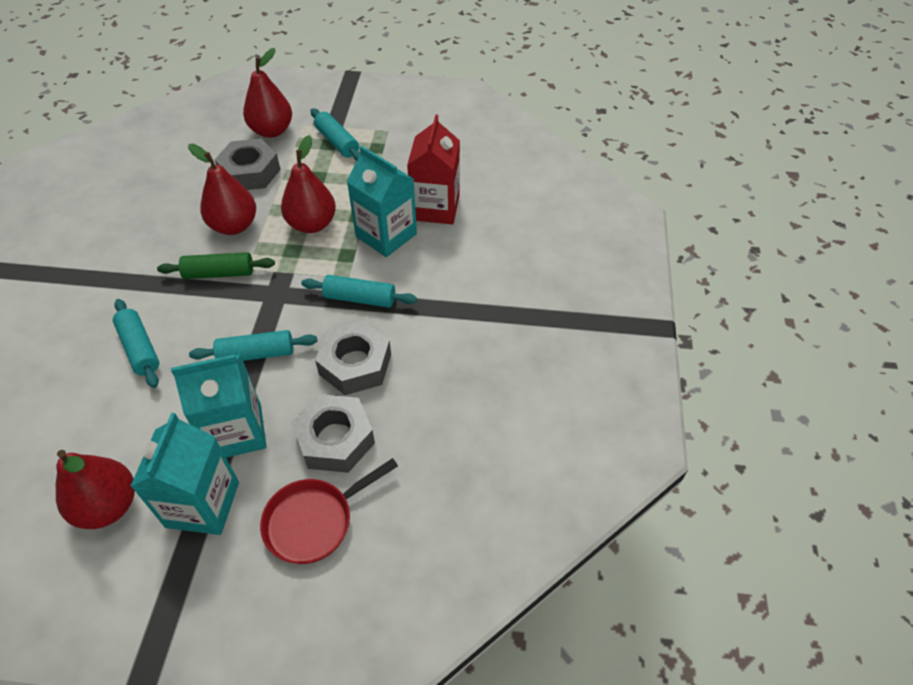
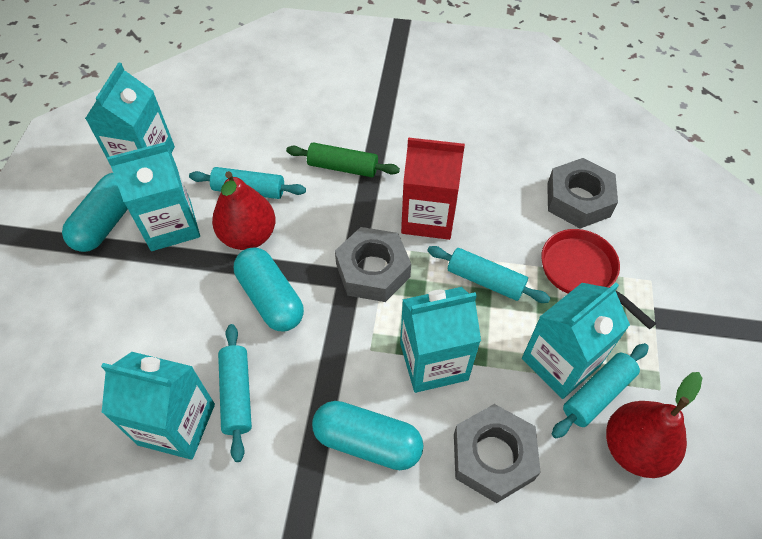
red pear: [56,450,135,529] [188,144,256,235] [243,48,292,138] [281,135,336,233] = 4 -> [212,171,276,250] [606,372,702,478] = 2
turquoise capsule: none = 0 -> [62,173,128,252] [234,248,304,331] [312,401,423,470] = 3
turquoise carton: [130,413,239,535] [171,354,267,458] [347,146,417,257] = 3 -> [85,62,175,158] [101,352,215,460] [107,142,200,251] [400,287,481,393] [522,283,630,399] = 5

